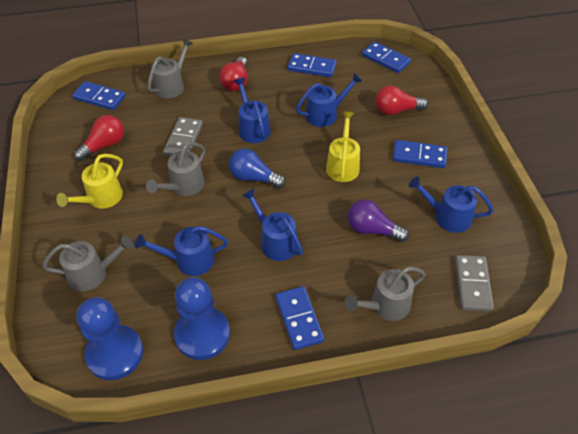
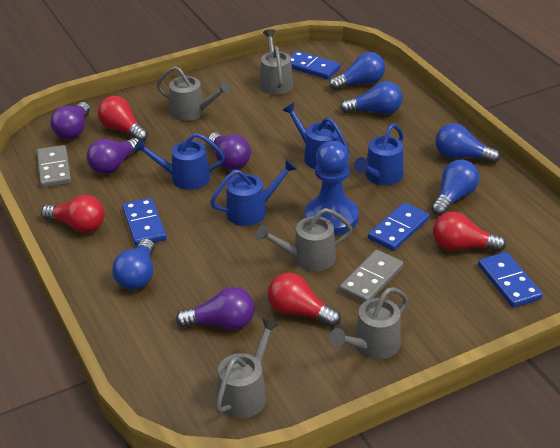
blue domino: [72,81,126,110] [276,286,324,350] [287,53,337,77] [362,42,411,73] [393,140,447,168] = 5 -> [122,198,167,246] [290,51,341,80] [368,202,430,251] [478,252,543,308] = 4
blue light bulb: [229,148,286,189] = 1 -> [112,239,155,290] [329,52,385,90] [340,81,403,114] [431,159,479,216] [435,123,500,164] = 5
blue pawn: [77,297,143,380] [174,277,230,360] = 2 -> [305,141,359,235] = 1
blue watering can: [135,226,228,276] [234,78,271,143] [242,188,303,261] [296,73,362,127] [409,176,494,233] = 5 -> [134,133,225,190] [210,159,297,226] [282,103,350,169] [354,124,404,185] = 4
grey watering can: [42,236,134,291] [146,142,205,196] [147,39,193,98] [345,266,426,321] = 4 -> [157,66,231,121] [215,318,279,419] [256,208,353,271] [260,29,293,95] [329,287,408,359] = 5
purple light bulb: [347,199,409,242] = 1 -> [50,102,90,139] [87,138,139,174] [176,287,255,330] [208,132,251,170] = 4
red light bulb: [74,115,124,161] [219,57,248,91] [375,85,428,115] = 3 -> [41,195,105,233] [98,96,148,141] [267,273,341,327] [433,212,506,252] = 4
yellow watering can: [56,154,123,208] [326,112,360,182] = 2 -> none = 0

